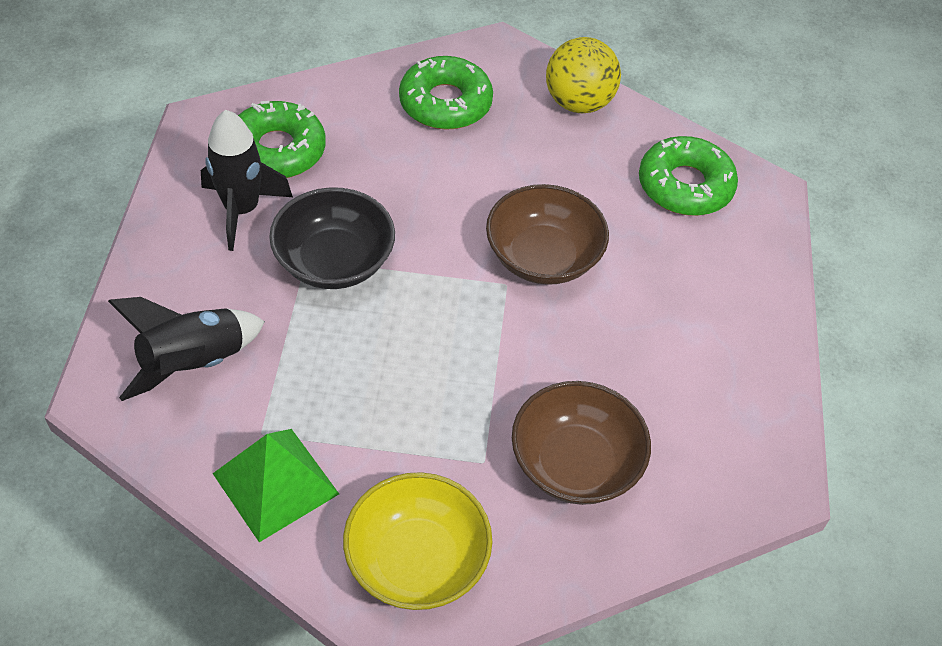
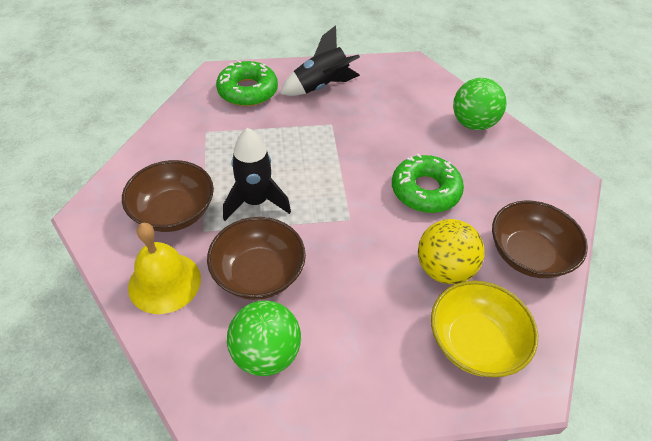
black bowl: [269,187,395,289] = 1 -> none = 0
brown bowl: [486,184,609,285] [512,381,651,505] = 2 -> [122,160,214,232] [207,217,306,300] [492,200,588,278] = 3
green ball: none = 0 -> [227,301,301,376] [453,78,506,130] = 2
green donut: [238,101,326,178] [399,56,493,130] [639,136,738,216] = 3 -> [216,60,278,106] [392,154,464,213] = 2
green pyramid: [212,429,339,542] = 1 -> none = 0
yellow bell: none = 0 -> [128,223,201,314] = 1

